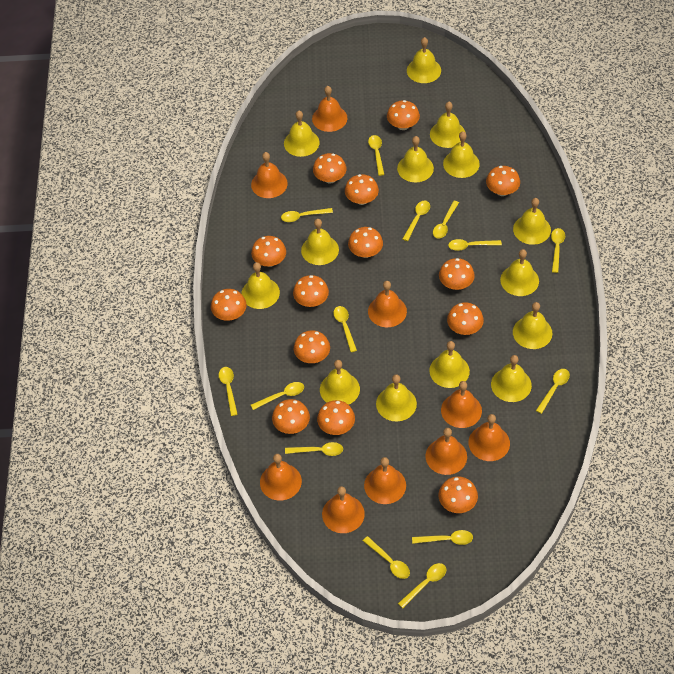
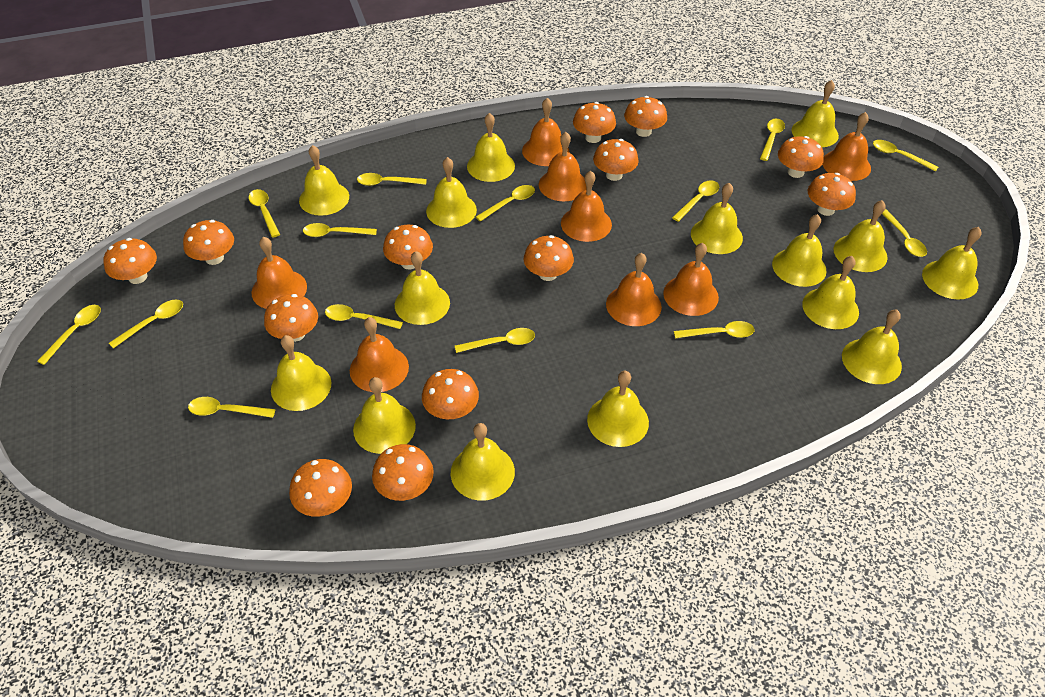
orange bell: [251,152,288,198] [260,454,302,501] [312,86,347,132] [322,486,365,533] [364,457,406,504] [368,281,407,327] [425,428,467,475] [441,381,482,428] [468,414,510,461] = 9 -> [251,237,307,309] [350,317,409,392] [522,98,569,166] [539,132,587,201] [561,171,612,242] [606,253,662,326] [663,243,719,316] [822,112,871,181] = 8
orange mushroom: [211,289,247,321] [251,236,286,267] [272,399,310,434] [293,275,329,307] [294,330,330,363] [313,153,346,184] [317,400,355,435] [345,174,379,205] [348,227,383,258] [387,100,420,130] [439,258,475,290] [439,476,478,513] [447,302,484,335] [486,166,520,196] = 14 -> [104,238,157,284] [183,220,234,265] [264,294,318,342] [289,459,352,517] [372,444,434,501] [383,225,433,270] [422,369,479,419] [524,235,574,281] [573,102,616,143] [593,139,639,181] [624,96,667,137] [778,136,824,178] [808,173,856,216] = 13
yellow bell: [241,262,280,309] [284,111,320,157] [301,219,339,265] [320,360,360,405] [376,374,417,422] [397,136,434,182] [407,37,441,83] [429,341,470,388] [430,102,465,148] [443,132,480,178] [491,355,532,402] [500,249,539,296] [513,198,551,245] [513,302,552,349] = 14 -> [271,335,331,411] [299,145,349,216] [353,377,416,454] [395,251,450,325] [426,157,477,228] [451,423,515,501] [467,113,515,182] [587,371,649,447] [691,183,743,254] [772,214,827,287] [792,80,839,147] [802,256,859,329] [833,200,888,272] [842,310,902,384] [922,227,982,299] = 15

